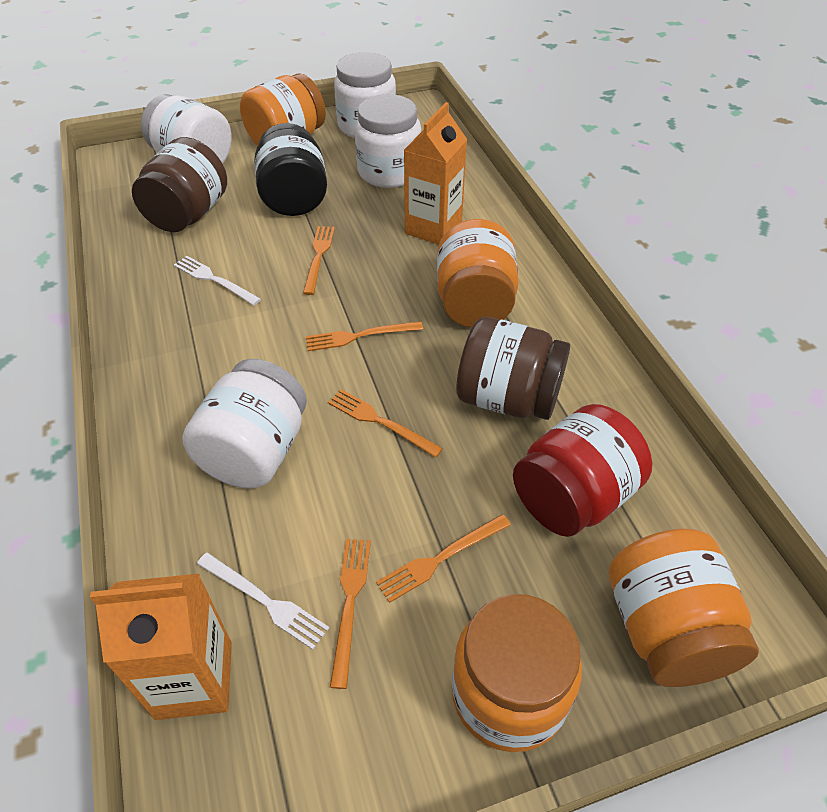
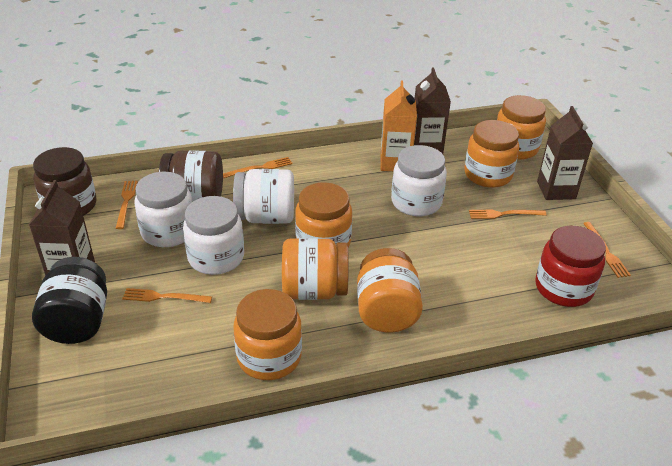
brown carton: none = 0 -> [29,180,95,276] [414,67,451,154] [537,106,593,200] = 3
orange carton: [90,574,232,720] [404,102,467,244] = 2 -> [380,80,417,171] = 1
orange jar: [240,73,326,146] [437,219,519,327] [452,594,582,752] [609,529,759,687] = 4 -> [233,289,302,380] [282,238,349,300] [295,183,352,247] [357,248,423,333] [464,120,519,188] [497,95,546,160] = 6
white fork: [174,256,261,305] [197,552,329,650] = 2 -> none = 0

